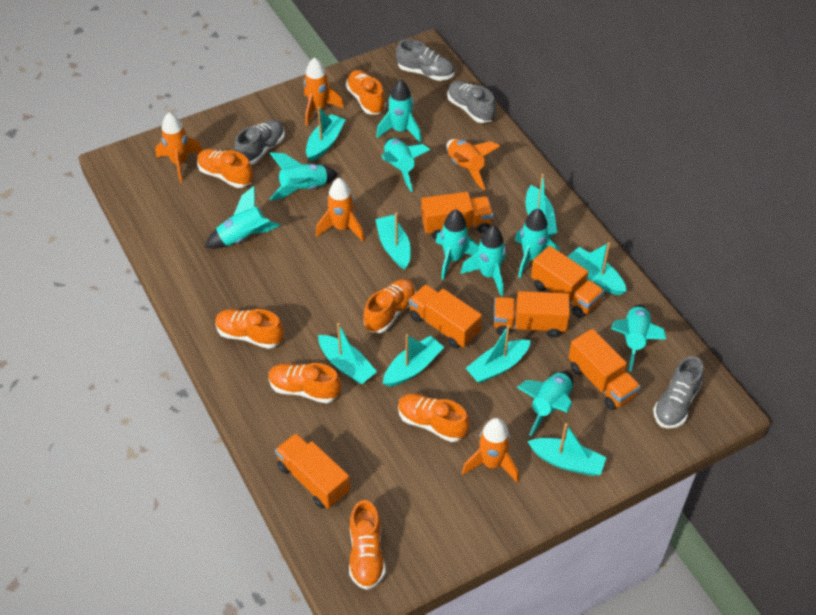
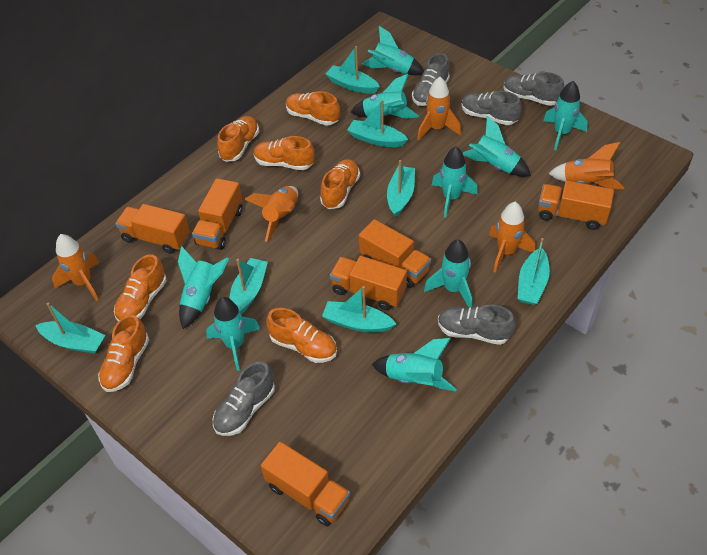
grey shoe: [234,120,285,165] [396,39,455,81] [447,81,496,123] [653,356,704,429] = 4 -> [213,361,275,436] [412,53,450,106] [438,305,516,345] [461,91,522,125] [504,72,564,106] = 5
turquoise boat: [306,107,346,162] [318,323,377,384] [375,213,411,270] [383,334,444,387] [466,325,531,383] [526,174,557,237] [527,423,606,476] [567,242,627,295] = 8 -> [35,303,105,354] [229,258,268,314] [322,286,396,332] [326,46,380,94] [347,100,408,147] [387,160,415,217] [518,238,550,305] = 7

